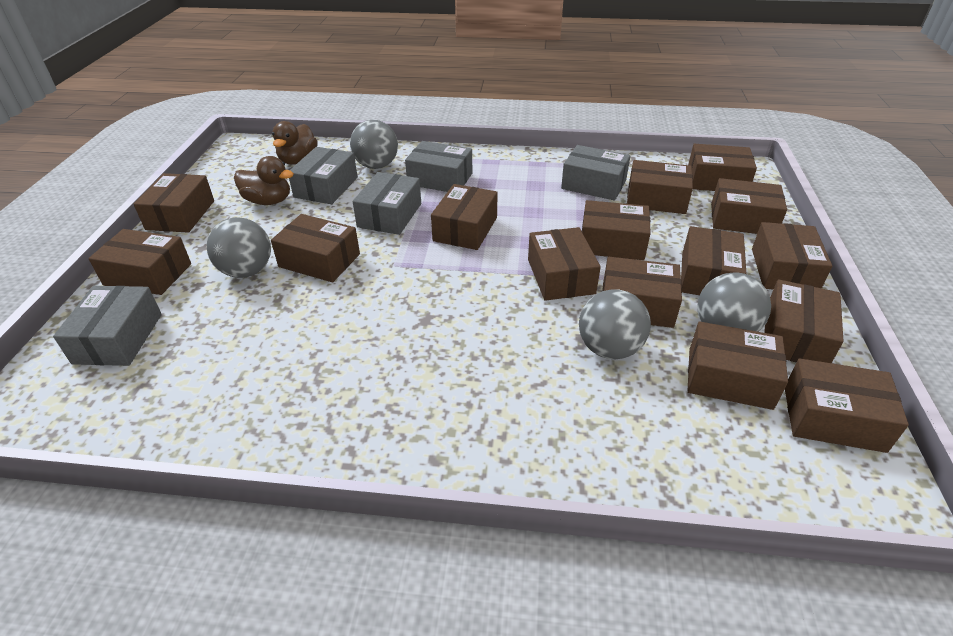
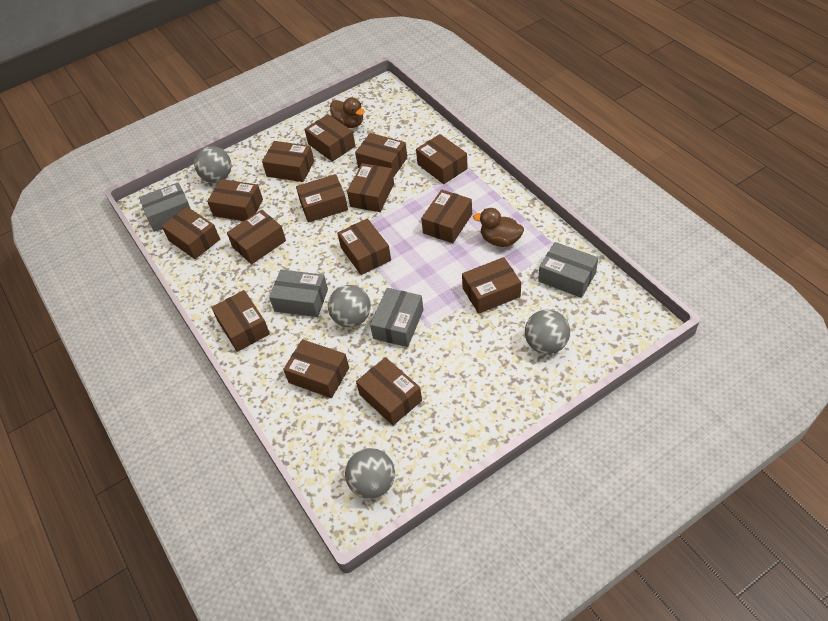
grey box: [53,286,162,366] [289,147,358,204] [353,172,421,235] [405,141,472,192] [561,145,630,200] = 5 -> [139,182,191,232] [269,270,328,317] [370,288,423,347] [538,242,598,298] = 4

